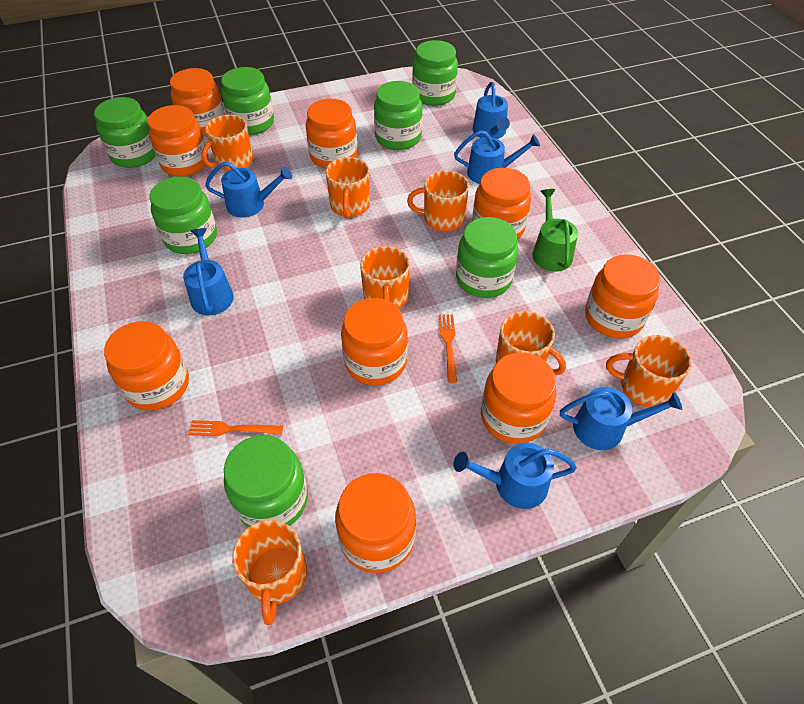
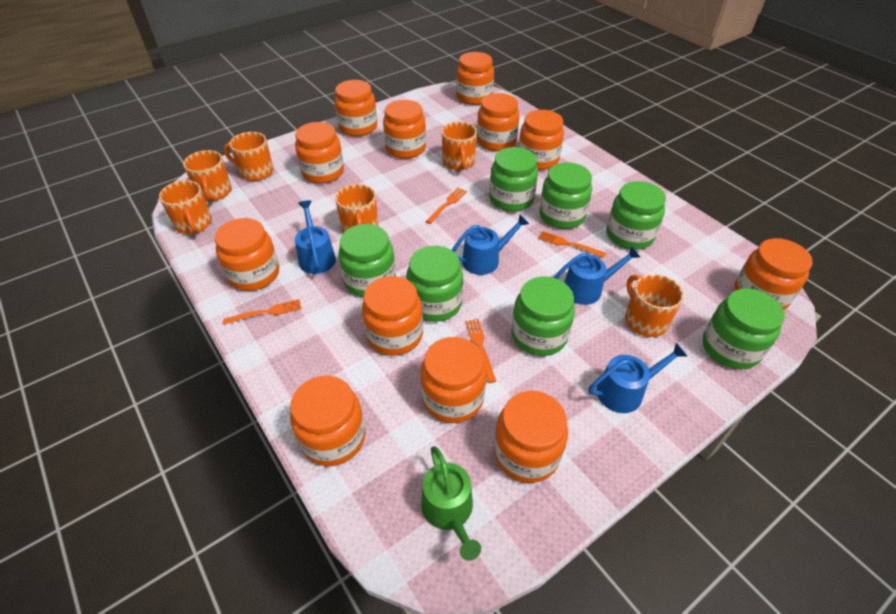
blue watering can: [183,228,234,316] [205,162,292,218] [453,442,577,509] [454,130,540,184] [473,82,510,139] [560,387,682,450] = 6 -> [295,200,336,274] [452,215,529,275] [554,246,641,305] [589,343,687,413] = 4
orange fork: [188,420,283,436] [439,314,457,383] = 2 -> [223,299,302,325] [426,188,467,224] [465,319,496,383] [538,231,606,258] = 4
orange jar: [104,321,189,411] [148,105,209,176] [170,68,225,136] [306,99,357,169] [335,473,416,573] [341,298,408,386] [472,168,531,240] [481,352,556,444] [585,254,661,339] = 9 -> [215,218,279,291] [290,376,365,466] [295,122,344,184] [334,80,377,136] [362,276,423,355] [383,100,426,159] [421,337,486,423] [456,52,494,105] [477,93,520,151] [494,391,568,483] [519,110,564,170] [734,238,812,310] = 12
orange mug: [201,115,253,171] [232,520,307,625] [326,157,370,219] [360,246,410,309] [407,170,469,232] [496,311,566,375] [606,335,692,407] = 7 -> [159,180,212,234] [183,150,232,201] [224,132,273,181] [335,184,378,232] [442,122,477,170] [625,274,684,337] = 6

